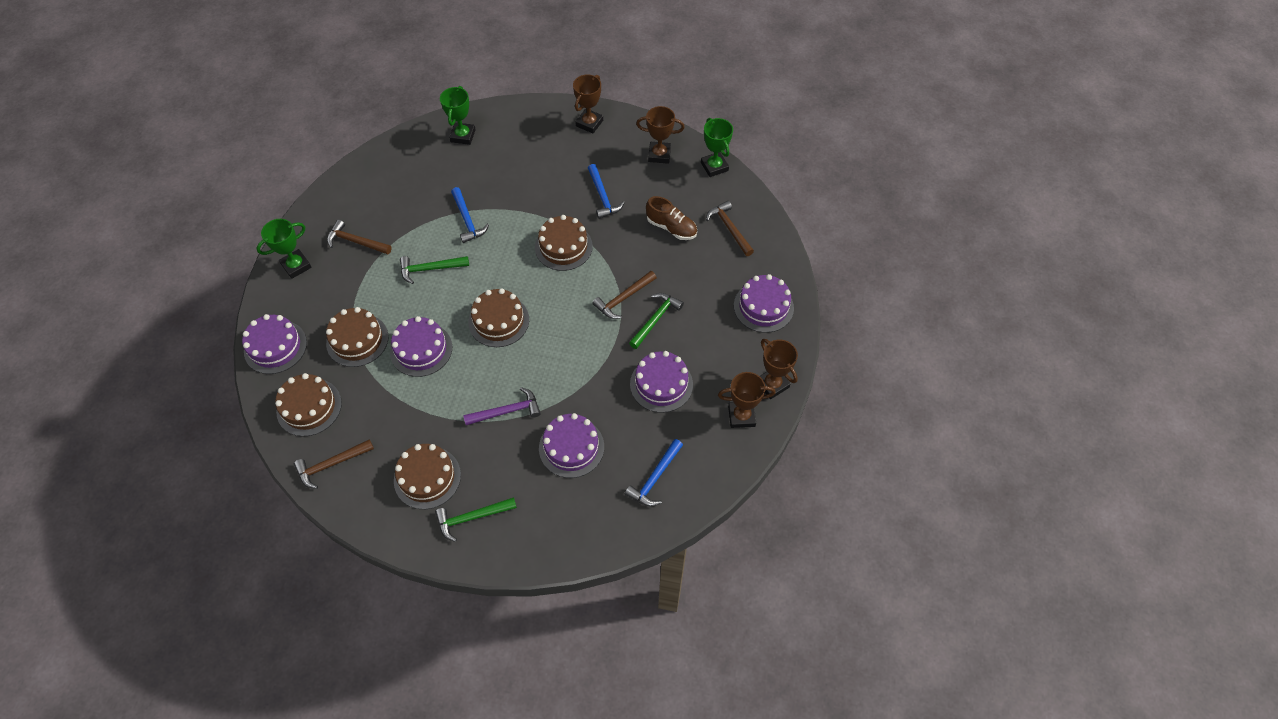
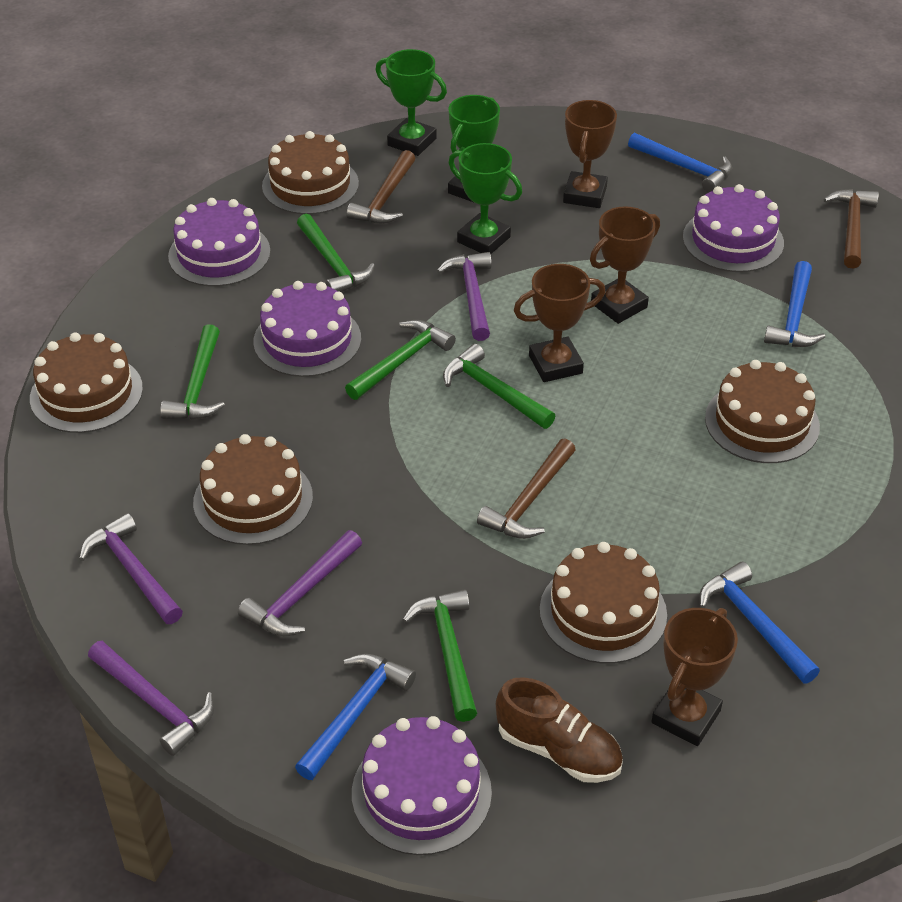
blue hammer: [451,187,489,243] [588,164,625,219] [625,439,683,507] = 3 -> [295,654,416,780] [628,133,732,192] [699,562,820,684] [764,261,825,347] = 4
brown hammer: [294,439,374,489] [327,220,392,254] [592,271,657,319] [706,201,754,256] = 4 -> [346,150,416,224] [477,439,576,539] [823,189,879,269] = 3
green hammer: [400,256,469,284] [435,497,517,542] [629,293,684,349] = 3 -> [160,324,225,420] [297,214,375,292] [345,320,456,400] [402,589,477,722] [443,344,555,429] = 5
purple cake: [242,314,307,374] [390,316,452,377] [539,413,604,478] [630,351,693,413] [734,274,794,333] = 5 -> [168,198,270,287] [253,281,361,377] [352,716,492,855] [683,184,784,272] = 4
purple hammer: [463,387,541,425] = 1 -> [79,513,183,624] [88,641,214,756] [238,530,362,637] [437,252,492,341] = 4

